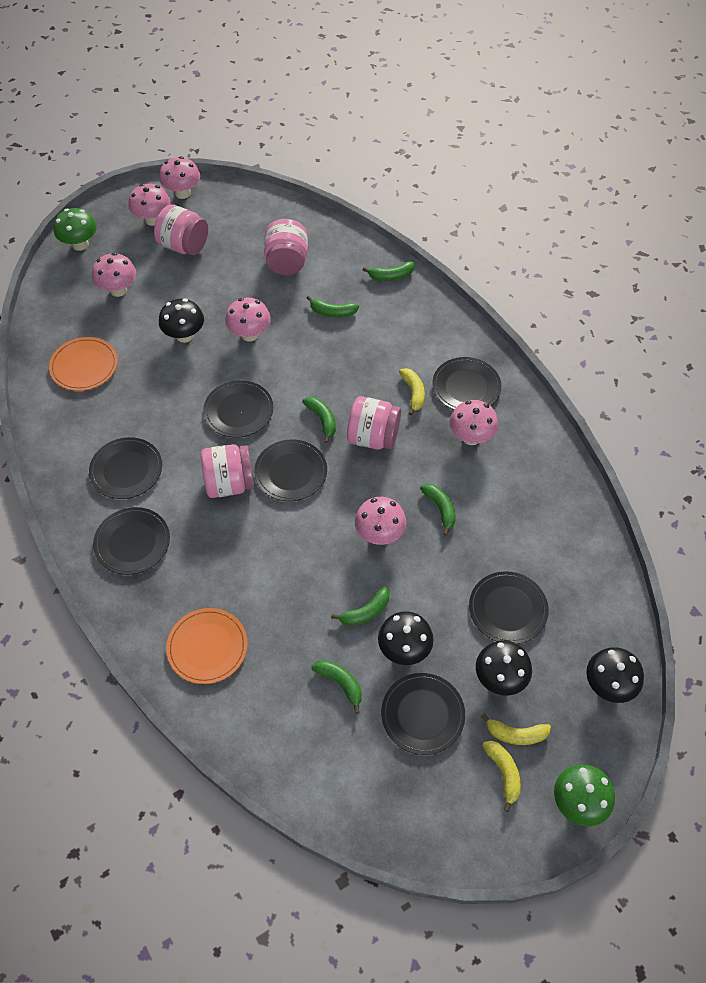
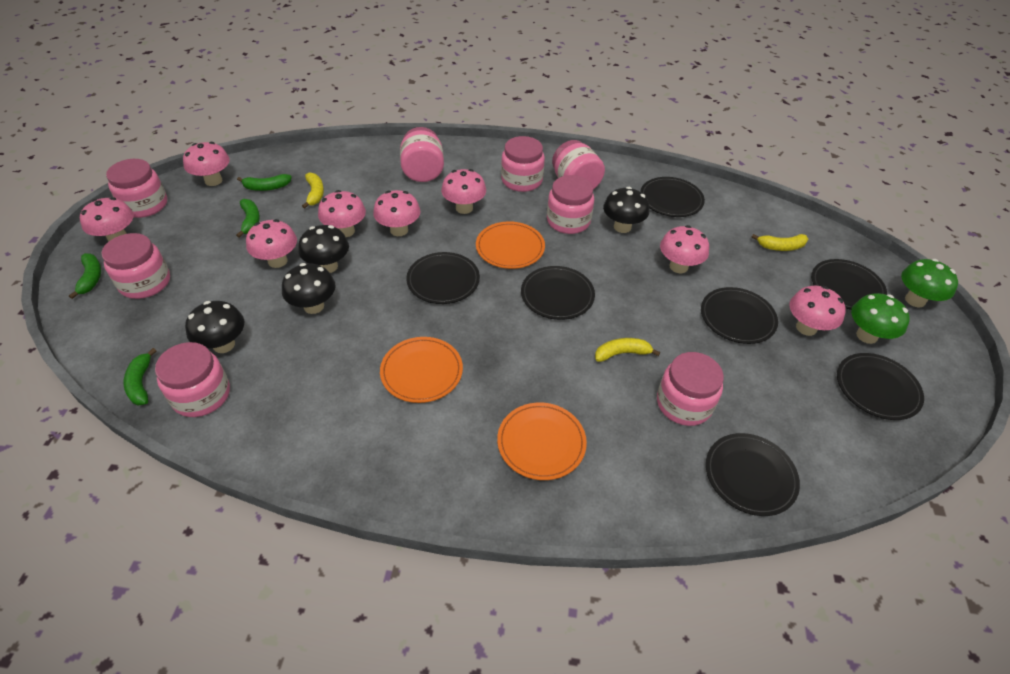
green banana: [302,397,336,443] [307,296,359,317] [312,660,362,714] [331,586,389,626] [363,261,414,281] [420,483,456,536] = 6 -> [69,253,101,299] [124,348,156,406] [236,199,260,237] [237,174,292,191] = 4
orange plate: [49,337,118,391] [166,608,248,684] = 2 -> [380,337,463,403] [476,222,545,269] [497,402,587,480] = 3
pink jar: [154,204,208,255] [201,444,254,498] [264,219,308,275] [347,396,401,450] = 4 -> [101,233,170,299] [106,159,167,218] [155,342,230,417] [400,127,444,182] [501,136,545,192] [547,175,594,234] [552,140,605,190] [657,352,724,426] = 8
pink mushroom: [92,253,136,297] [128,184,170,226] [159,156,200,199] [225,298,271,342] [355,497,406,545] [450,400,498,445] = 6 -> [80,197,134,242] [183,142,230,186] [246,219,297,268] [318,190,366,237] [373,190,421,236] [441,169,486,214] [660,225,709,273] [789,286,846,336] = 8

